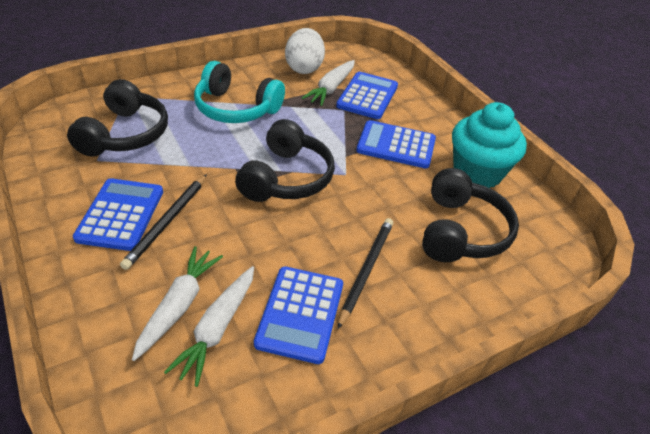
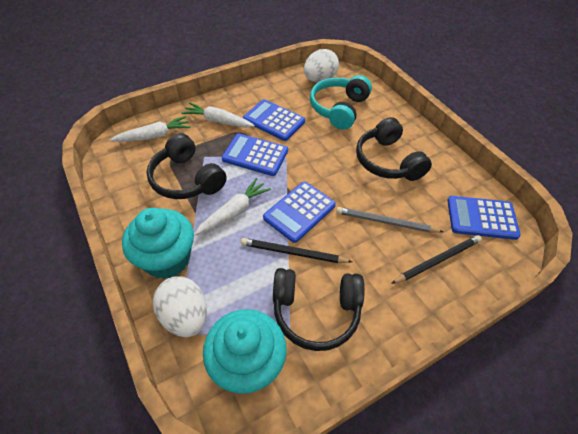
grey pencil: none = 0 -> [336,207,443,232] = 1
turquoise cupcake: [452,102,527,188] = 1 -> [122,208,194,279] [203,309,287,394] = 2
white egg: [285,28,325,74] = 1 -> [153,277,207,337] [304,49,339,82] = 2

